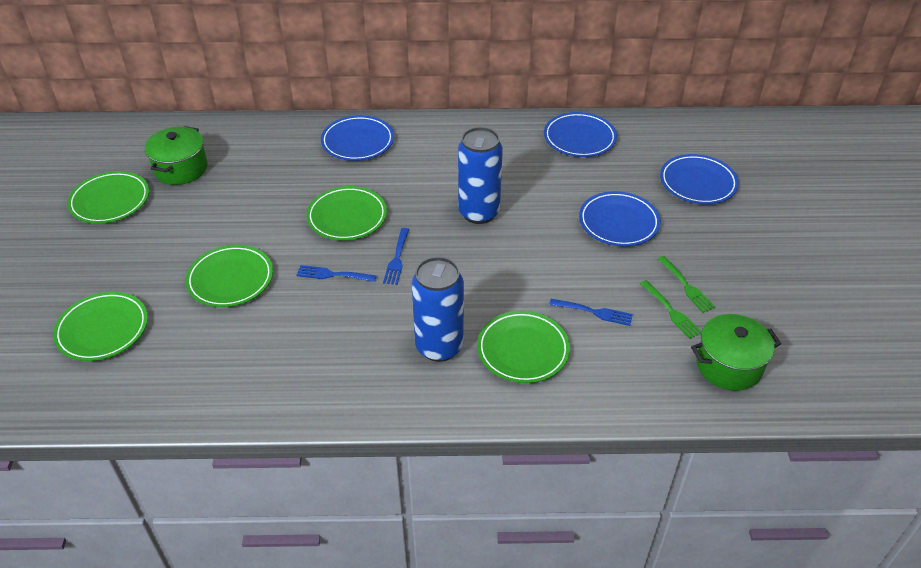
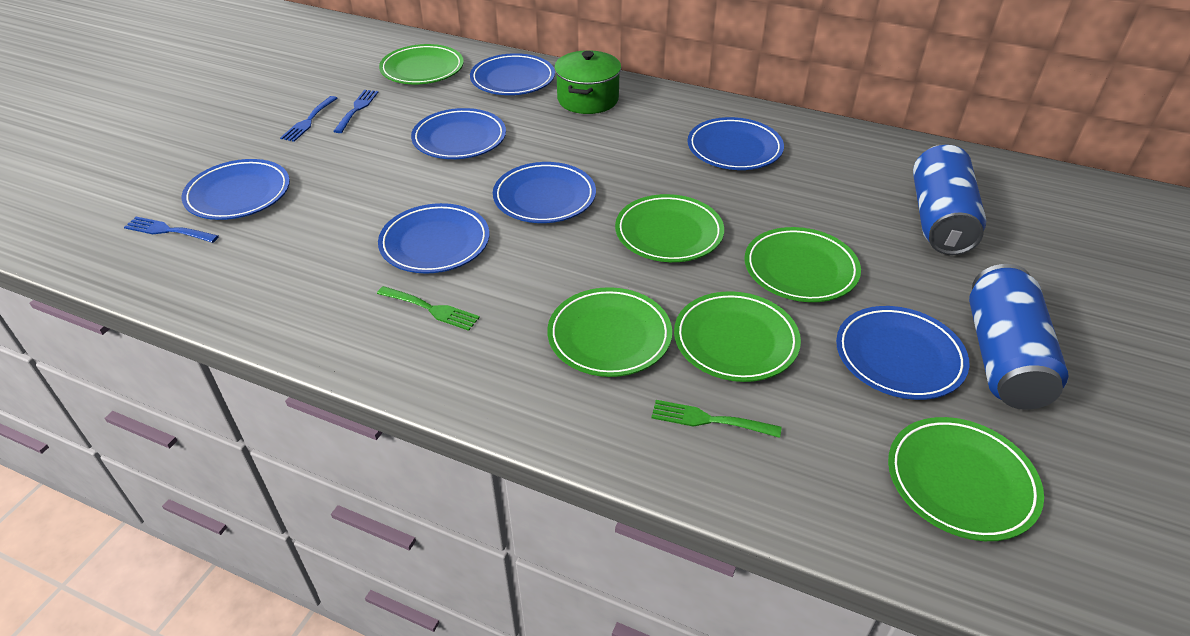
blue plate: [321,115,394,161] [544,112,617,157] [579,191,661,246] [660,154,739,204] = 4 -> [182,159,290,220] [378,203,490,274] [411,108,506,159] [470,53,555,95] [493,162,596,223] [688,117,784,170] [836,306,969,400] = 7
green plate: [53,292,148,361] [67,171,149,224] [185,245,273,307] [306,186,387,241] [477,311,570,383] = 5 -> [379,44,464,84] [547,287,672,377] [615,194,724,262] [674,291,801,382] [745,227,861,302] [888,417,1044,541] = 6
green pot: [145,126,208,185] [691,314,781,391] = 2 -> [554,50,621,114] = 1

